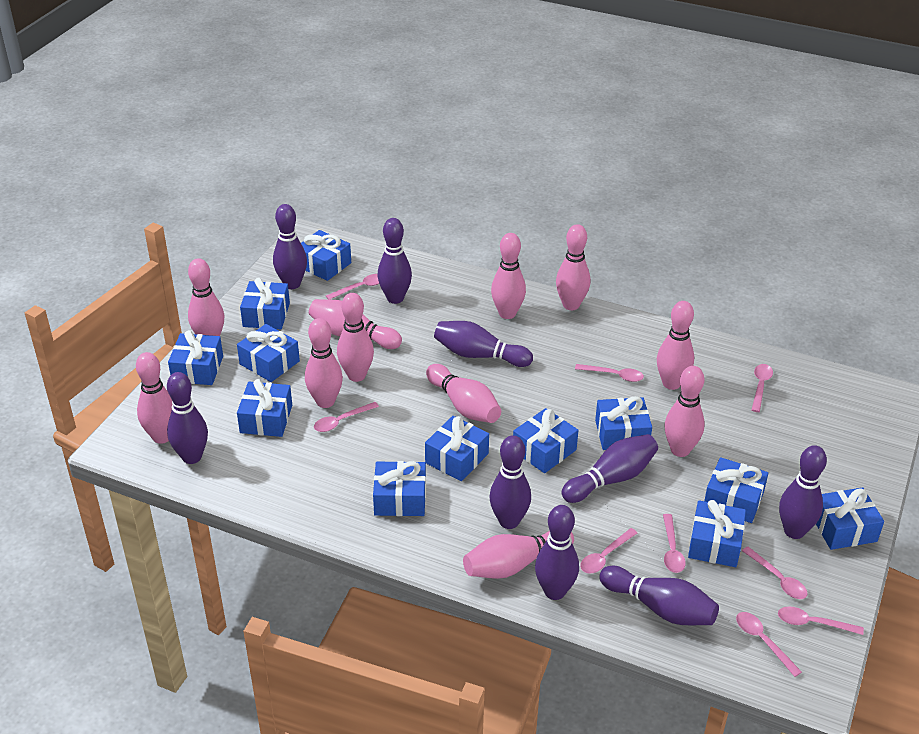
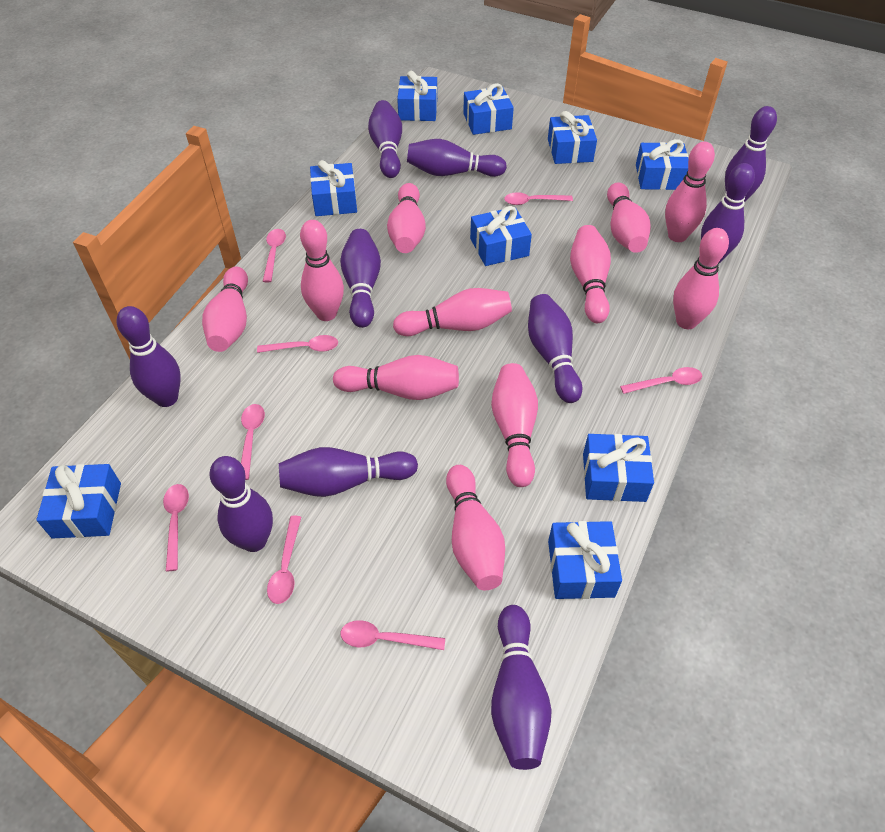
blue gift: [168,330,223,385] [237,324,300,382] [237,379,292,437] [240,278,290,329] [301,230,351,281] [373,461,426,516] [425,416,489,481] [513,408,578,473] [595,396,652,450] [688,500,746,567] [704,457,768,523] [816,487,884,550] = 12 -> [36,464,121,539] [310,160,357,216] [397,71,437,121] [463,83,514,135] [470,206,532,266] [548,111,597,164] [548,521,622,599] [583,434,654,502] [636,139,689,190] = 9
pink spoon: [314,402,379,432] [326,274,379,300] [575,364,644,382] [580,528,637,574] [663,514,686,573] [736,612,802,677] [742,547,808,599] [751,364,773,412] [778,606,864,635] = 9 -> [163,484,189,571] [241,404,265,480] [257,335,338,353] [263,229,286,282] [267,516,301,604] [341,620,445,650] [504,192,573,205] [620,367,702,394] = 8
purple bowling pin: [167,372,208,464] [273,204,307,289] [378,218,412,304] [434,321,533,367] [489,435,531,529] [535,505,579,600] [562,434,658,503] [599,566,719,625] [779,445,827,539] = 9 -> [117,306,181,407] [210,456,273,552] [279,447,418,497] [340,229,381,328] [368,100,402,178] [407,139,507,177] [491,605,552,770] [528,294,582,403] [701,163,755,263] [725,106,777,202] = 10

